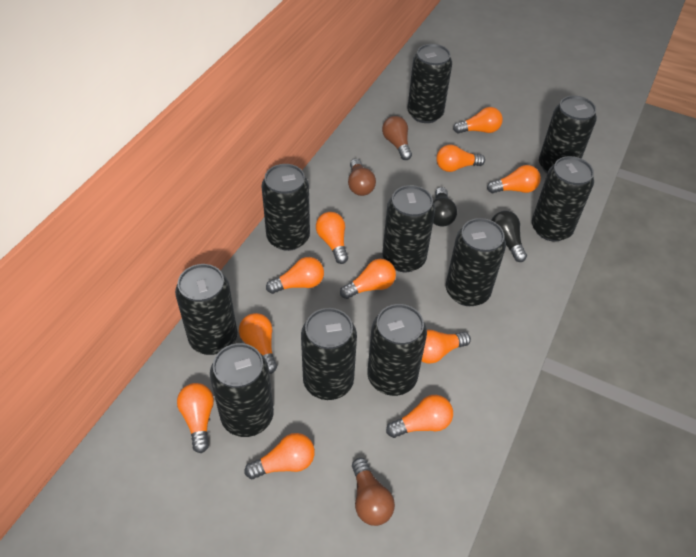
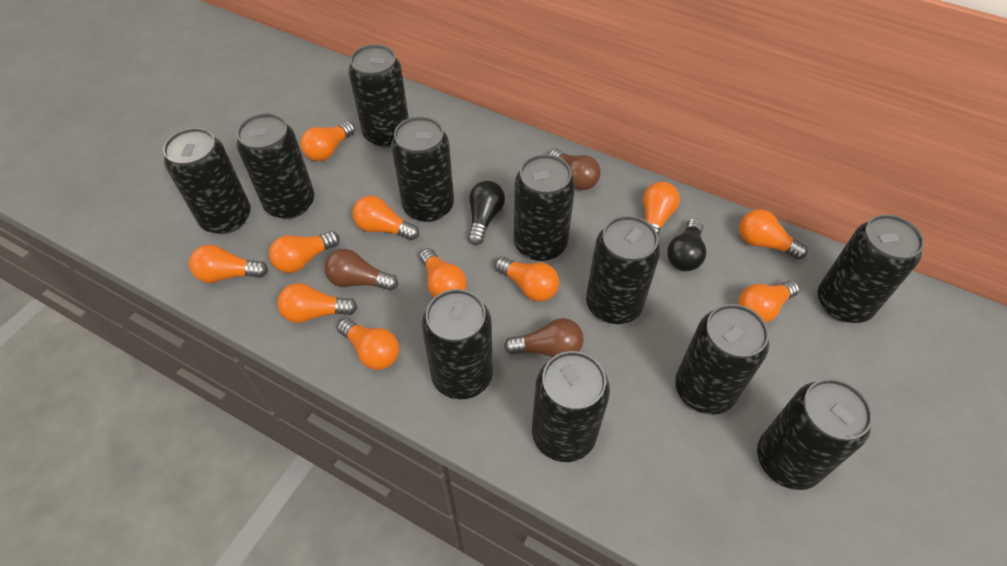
black can: [175,264,237,355] [210,343,274,437] [261,164,310,251] [301,308,357,400] [367,304,427,396] [382,185,435,272] [407,44,452,123] [446,218,506,306] [532,156,594,242] [539,95,597,173] = 10 -> [163,128,251,234] [236,113,314,219] [348,44,409,147] [391,116,454,222] [422,289,493,399] [514,154,575,261] [532,351,610,462] [586,216,661,324] [675,304,769,415] [757,379,873,490] [818,214,924,323] = 11

